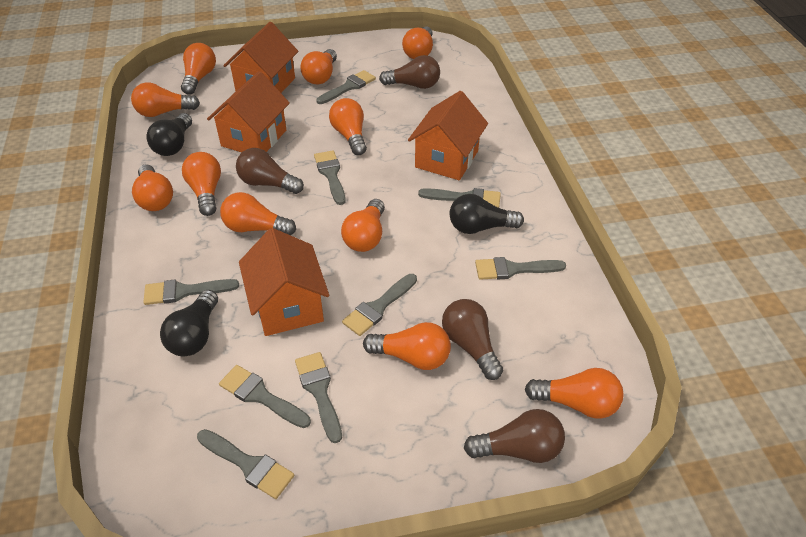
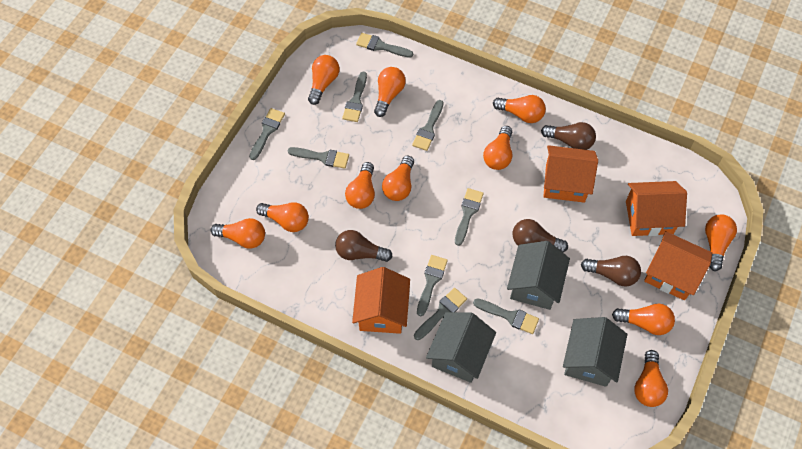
black light bulb: [146,113,192,156] [160,290,218,357] [449,194,524,234] = 3 -> none = 0
grey house: none = 0 -> [426,312,496,383] [507,241,570,310] [563,317,627,387] = 3

